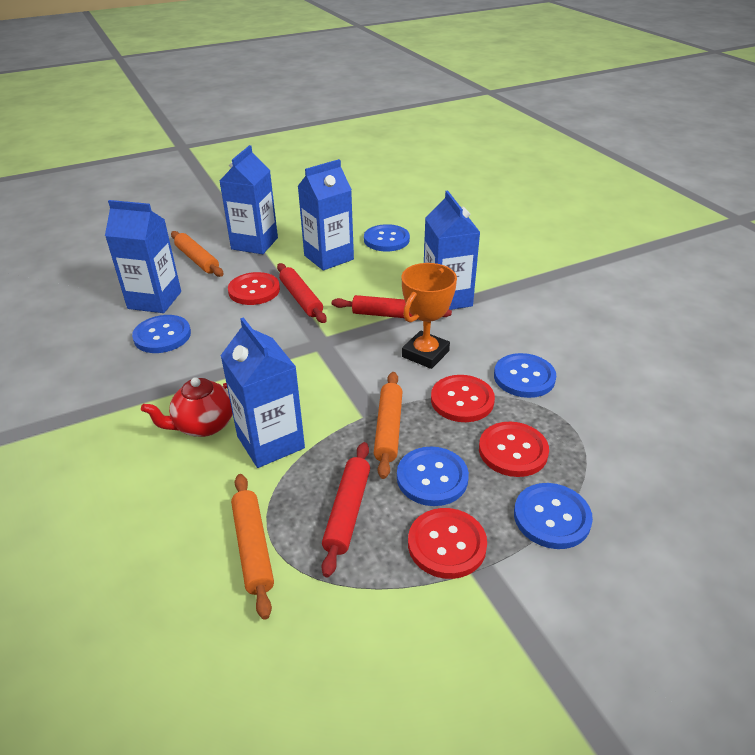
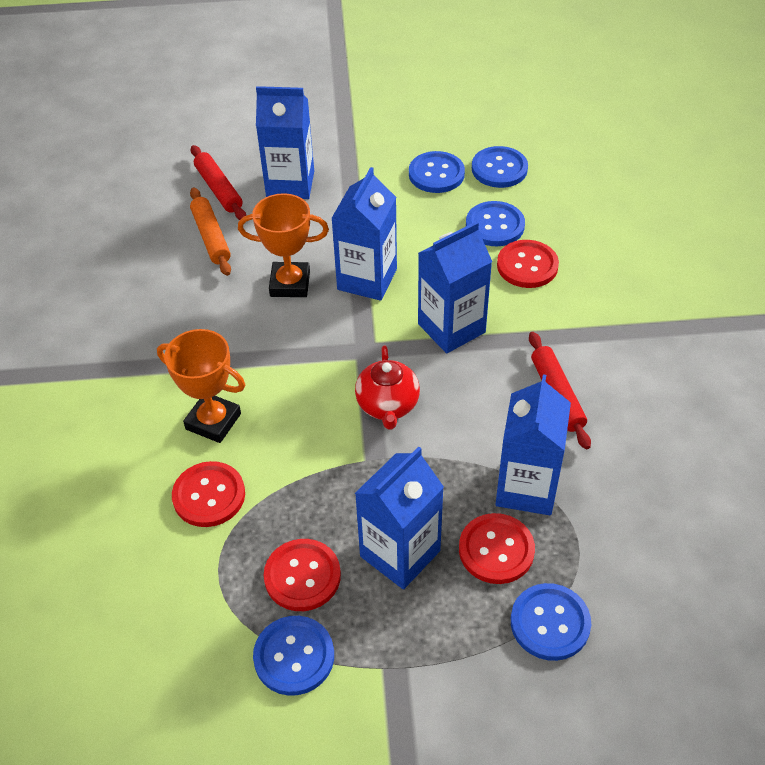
orange rolling pin: [171,231,223,277] [231,474,274,620] [374,372,402,479] = 3 -> [190,188,231,276] = 1
orange trophy: [402,263,457,369] = 1 -> [157,329,245,443] [238,193,329,297] = 2
red rolling pin: [277,263,327,323] [322,442,370,577] [332,295,452,318] = 3 -> [191,145,246,220] [529,332,591,449] = 2

